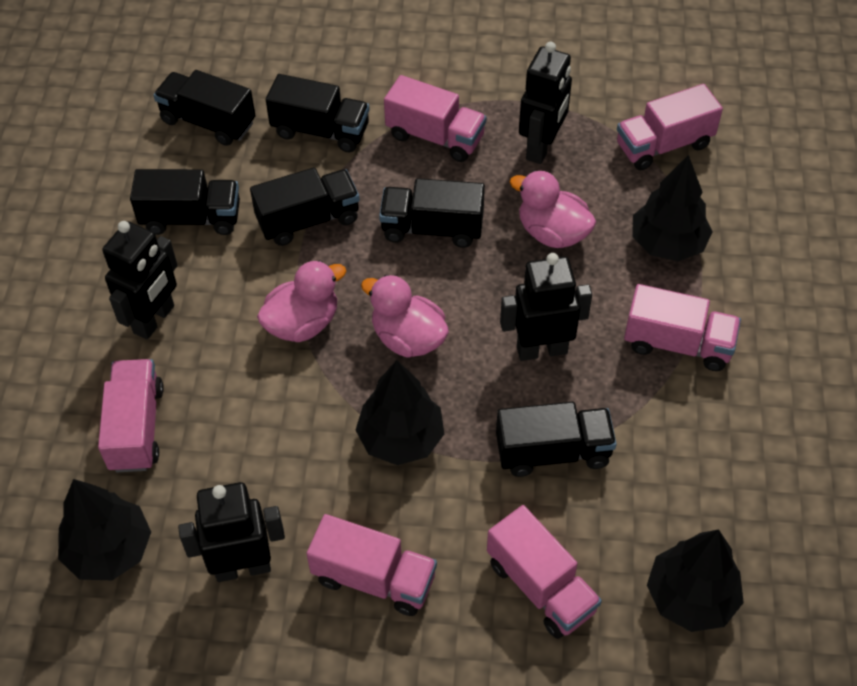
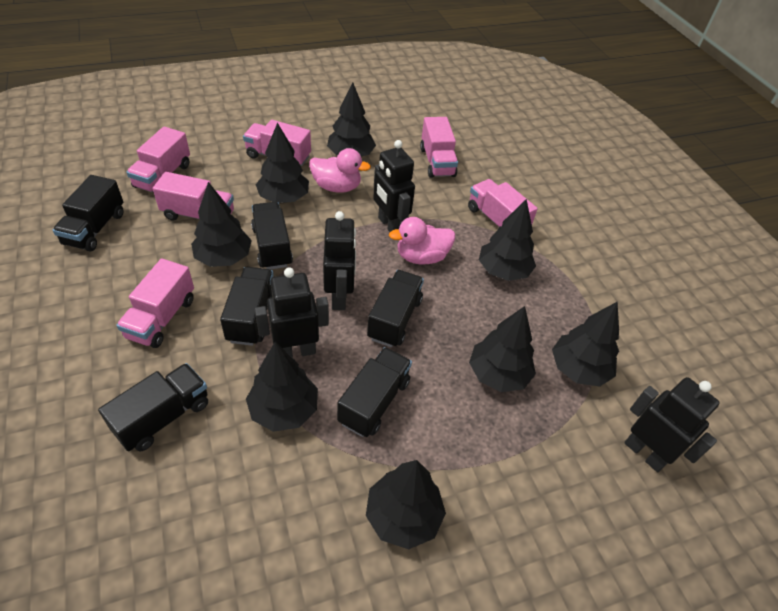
black tree: [58,479,151,580] [355,360,444,465] [632,155,713,261] [647,529,744,632] = 4 -> [191,182,252,267] [246,342,318,432] [256,123,309,203] [327,82,376,156] [366,460,446,549] [469,306,536,392] [479,199,536,281] [552,301,619,387] = 8
pink duck: [257,260,346,342] [361,275,449,358] [510,171,596,248] = 3 -> [309,148,371,193] [389,217,455,265] = 2

